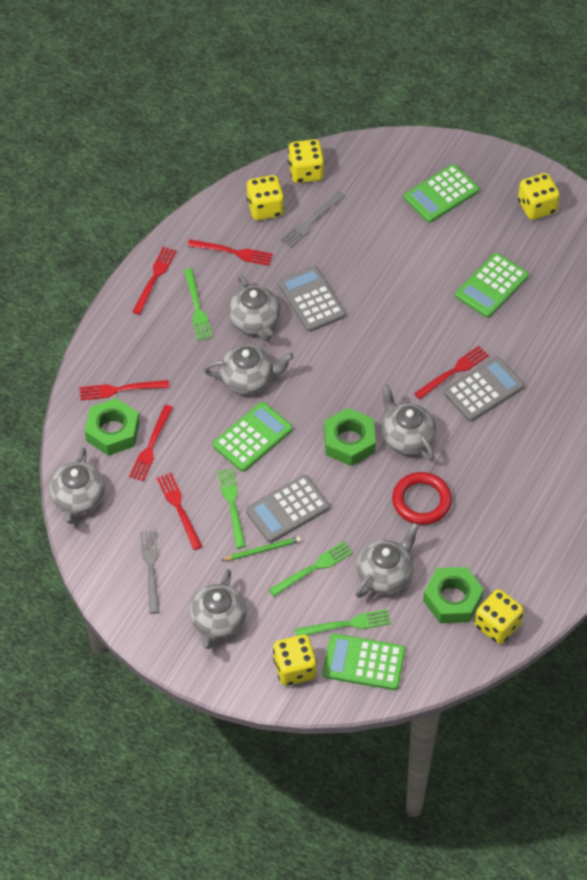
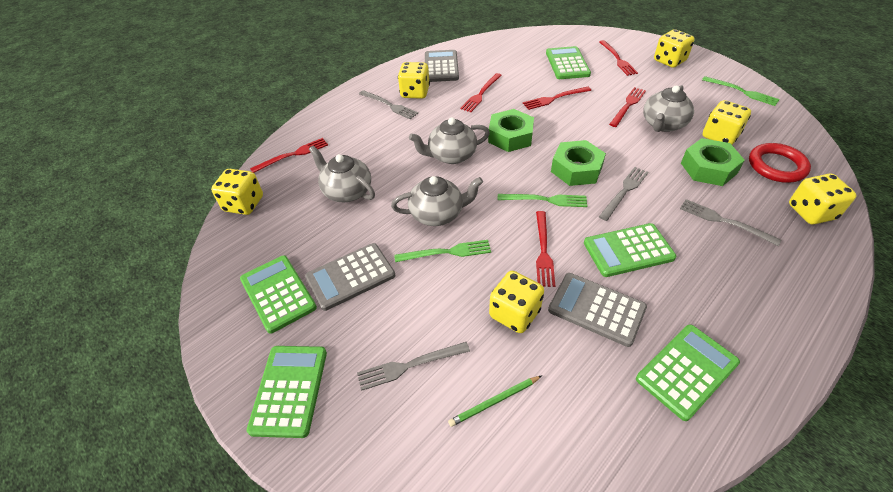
green calculator: [213,402,293,472] [322,633,405,690] [404,164,479,223] [455,253,529,318] = 4 -> [240,255,317,334] [247,346,327,438] [546,46,591,79] [584,223,676,277] [636,324,740,421] = 5
green fork: [184,268,212,341] [218,468,246,548] [269,541,353,596] [295,609,391,636] = 4 -> [394,240,491,262] [498,194,587,207] [702,76,780,106] = 3
grey fork: [140,530,159,614] [280,191,345,248] = 2 -> [357,342,470,391] [359,90,418,120] [599,167,648,221] [680,199,781,246] = 4
grey teapot: [49,447,105,524] [189,569,247,649] [203,344,294,394] [228,275,281,341] [355,523,419,598] [381,383,436,461] = 6 -> [309,146,375,202] [391,176,483,226] [409,117,490,164] [643,85,694,132] = 4
yellow dice: [247,175,284,220] [273,635,317,686] [288,139,324,183] [475,589,524,644] [518,173,560,220] = 5 -> [211,169,263,215] [398,62,430,99] [489,271,544,333] [654,29,695,68] [703,100,751,145] [789,174,857,224] = 6

